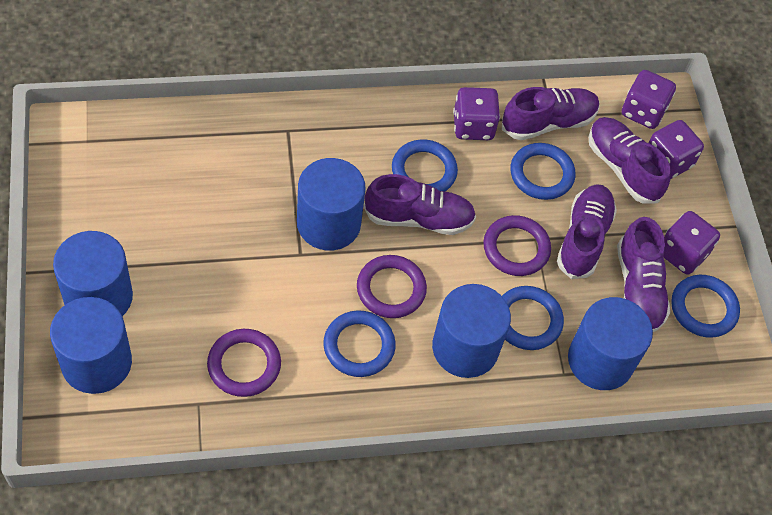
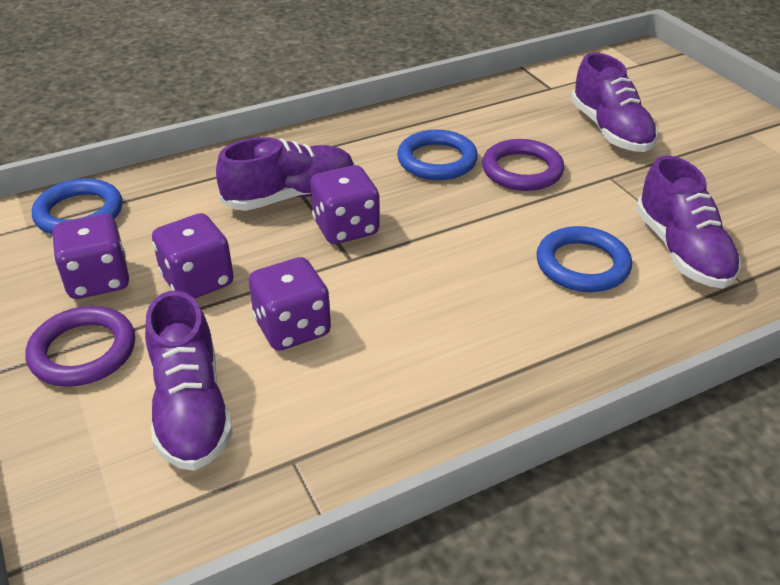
blue cylinder: [50,297,132,394] [53,231,133,316] [297,158,366,251] [432,284,511,378] [568,297,653,390] = 5 -> none = 0
blue ring: [323,310,396,377] [392,140,458,191] [502,286,564,350] [510,143,575,200] [671,275,740,338] = 5 -> [32,178,122,234] [397,130,478,180] [536,226,632,292] = 3
purple ring: [207,329,281,397] [357,255,427,318] [483,215,551,276] = 3 -> [26,306,135,387] [482,139,564,191] = 2
purple shoe: [364,174,476,235] [502,87,599,140] [557,184,617,279] [588,117,671,204] [617,217,670,332] = 5 -> [145,291,233,471] [216,137,355,211] [571,53,658,152] [636,156,741,288] = 4

